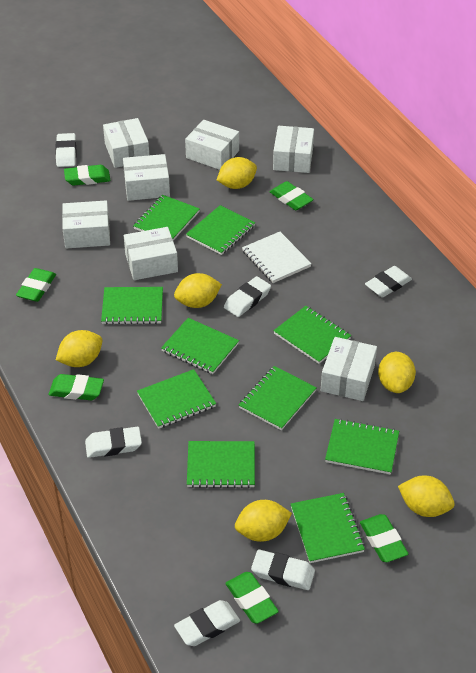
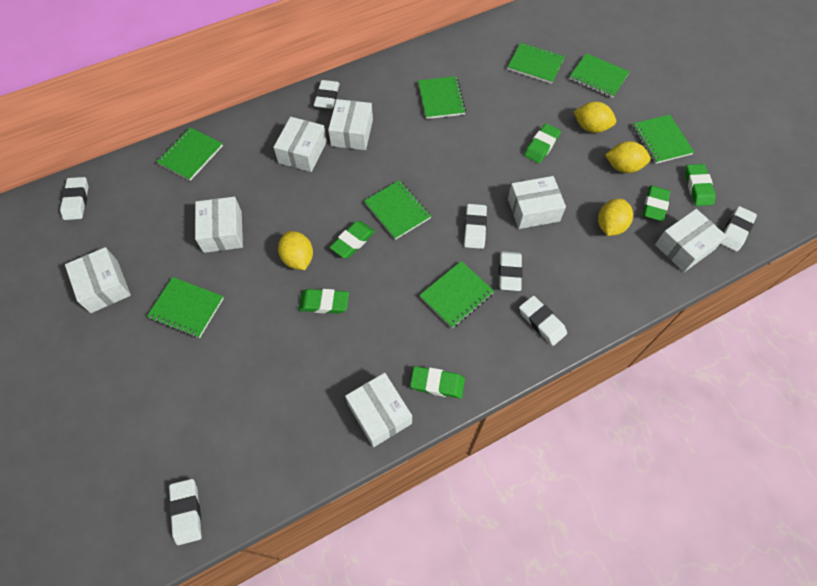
green notebook: [101,287,163,325] [133,195,200,241] [137,369,216,429] [161,318,239,374] [186,205,255,255] [187,441,255,488] [239,366,317,430] [274,306,351,364] [291,493,365,563] [325,418,399,475] = 10 -> [147,277,224,338] [157,127,223,181] [364,180,431,240] [418,76,466,119] [419,261,495,328] [508,43,565,84] [569,53,630,98] [633,115,694,164] = 8
white eraser: [55,133,77,167] [85,427,142,458] [174,600,240,646] [224,276,271,317] [251,550,315,590] [365,266,412,297] = 6 -> [60,177,88,220] [169,479,202,545] [314,80,340,109] [464,204,487,249] [499,251,523,291] [519,296,567,346] [721,206,757,252] = 7
white notebook: [242,232,312,283] = 1 -> none = 0
yellow lemon: [56,330,103,367] [174,273,222,308] [217,157,257,189] [235,500,292,542] [378,352,416,393] [398,476,455,517] = 6 -> [278,231,313,270] [573,102,616,133] [598,199,633,236] [605,141,651,173] = 4

